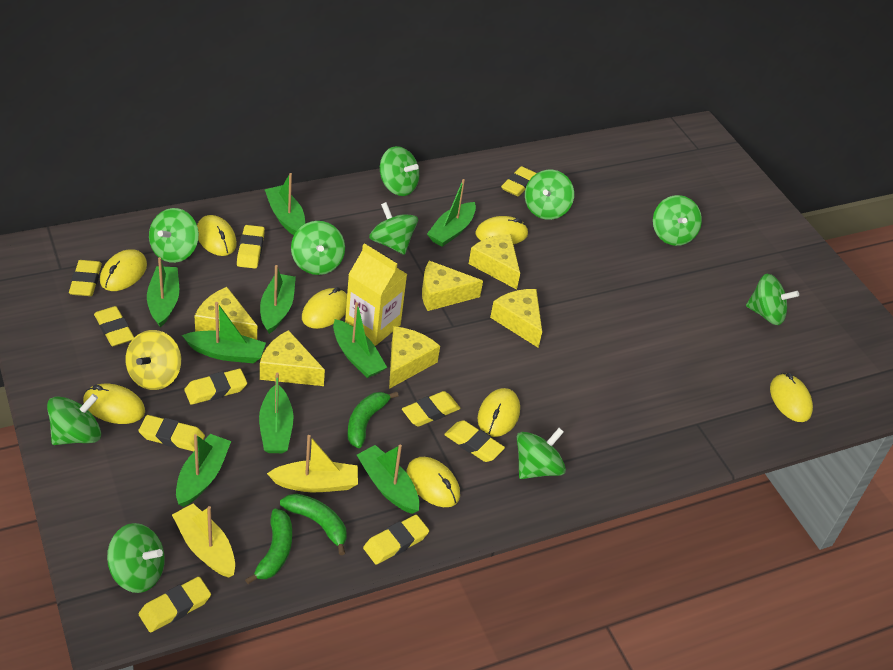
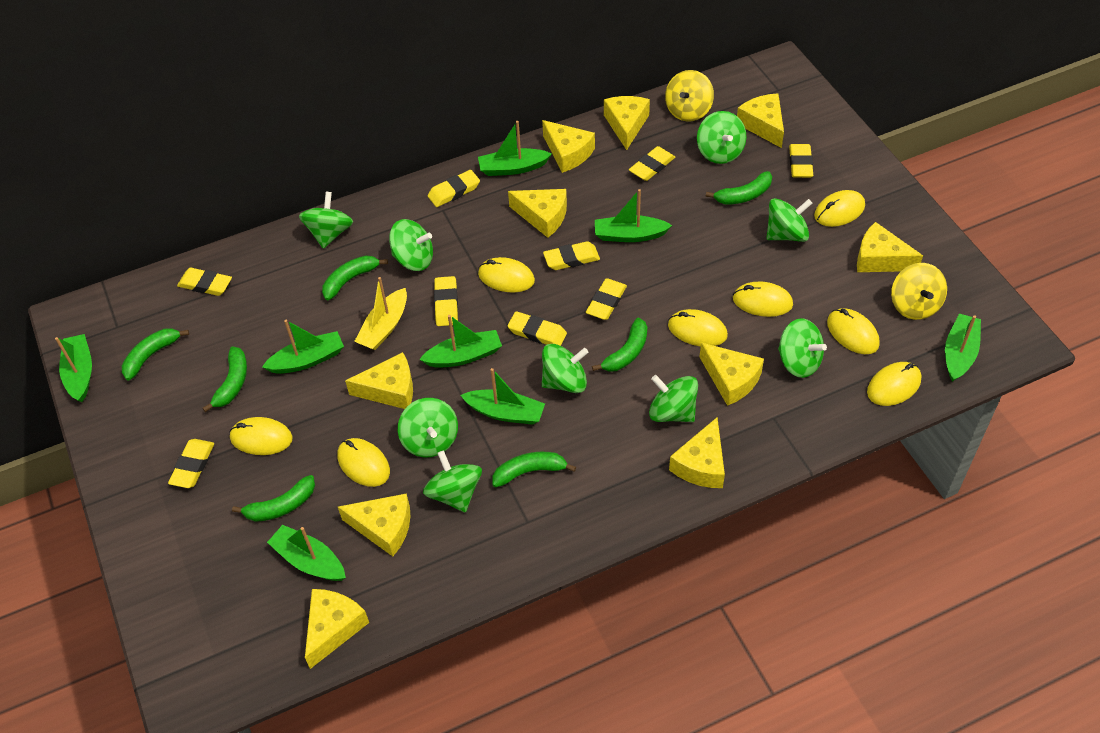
green banana: [245,509,292,584] [280,493,347,555] [348,392,399,448] = 3 -> [122,328,189,381] [203,347,247,412] [232,475,315,522] [322,255,388,300] [492,452,576,487] [592,318,647,372] [706,171,772,205] = 7
green boat: [147,257,179,328] [176,434,231,507] [182,302,266,363] [259,372,294,453] [260,265,296,334] [265,173,305,235] [333,302,387,378] [357,444,419,514] [427,179,476,247] = 9 -> [55,334,92,402] [262,320,344,374] [267,525,346,581] [419,315,502,368] [461,368,545,425] [478,121,552,176] [595,189,672,242] [945,314,981,382] = 8
green spinning top: [47,394,101,445] [107,523,165,593] [149,208,199,263] [291,221,345,275] [369,202,418,255] [380,146,419,196] [517,428,566,479] [525,170,574,220] [653,195,702,246] [746,274,799,325] = 10 -> [299,192,353,249] [389,219,433,271] [398,398,458,458] [423,450,482,513] [542,344,588,393] [649,375,698,422] [697,111,747,164] [766,198,812,242] [778,318,827,378] = 9
yellow boat: [172,504,235,578] [267,435,358,492] = 2 -> [354,277,407,350] = 1
yellow carton: [345,243,407,346] = 1 -> none = 0
yellow cheese: [195,287,257,340] [260,330,325,386] [389,326,440,389] [422,261,483,311] [469,234,520,290] [490,289,542,348] = 6 -> [305,589,369,669] [338,493,410,556] [345,352,413,409] [508,189,567,238] [542,120,595,173] [604,96,650,150] [669,418,725,488] [700,343,764,406] [737,93,784,148] [857,222,923,272] = 10
yellow eraser: [69,260,102,296] [94,306,134,346] [138,415,205,452] [139,577,211,633] [184,369,247,405] [237,225,265,268] [363,515,429,565] [402,391,460,427] [444,420,505,462] [501,166,536,197] = 10 -> [168,439,214,488] [177,268,232,296] [428,170,480,207] [434,276,458,326] [507,311,567,346] [543,241,600,270] [586,278,627,320] [629,146,675,181] [789,144,813,178] = 9
yellow spinning top: [126,330,181,390] = 1 -> [665,70,714,122] [891,263,947,320] = 2

